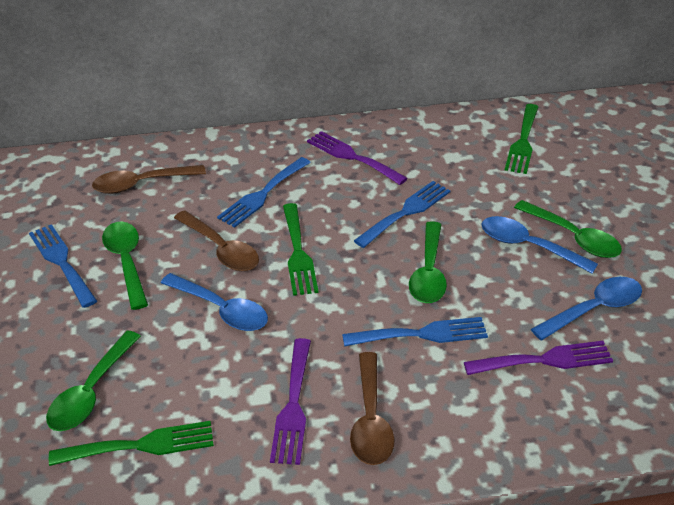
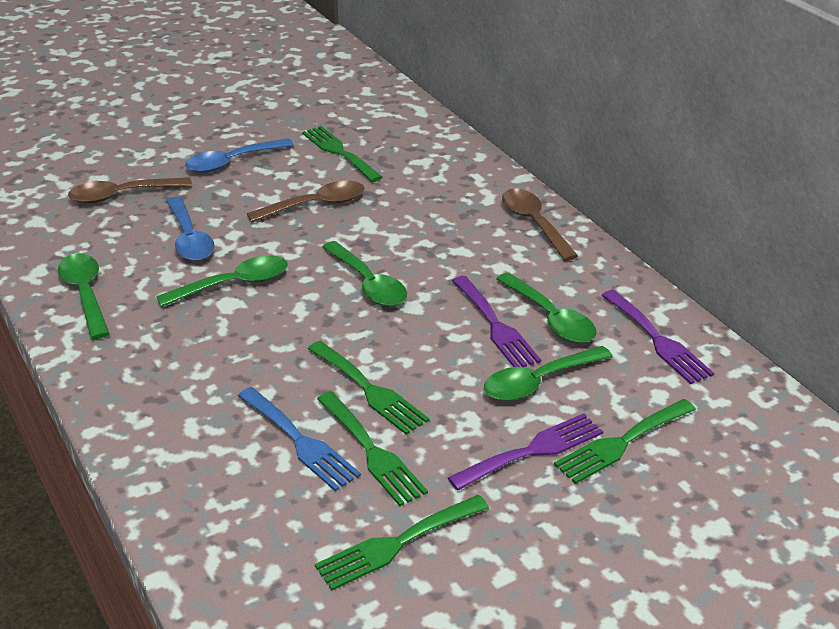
blue fork: [29,224,97,308] [217,157,311,228] [342,317,488,346] [354,181,451,248] = 4 -> [238,387,361,491] = 1
blue spoon: [161,273,268,331] [481,216,598,274] [531,277,642,340] = 3 -> [166,197,215,261] [185,138,294,173] = 2
green fork: [49,421,214,466] [283,203,319,296] [505,104,538,174] = 3 -> [302,126,383,182] [308,341,430,435] [315,495,489,591] [317,391,428,506] [554,399,696,484] = 5
green spoon: [46,330,141,431] [102,221,148,310] [409,221,447,303] [514,200,622,258] = 4 -> [58,253,110,339] [156,255,288,307] [322,241,407,306] [484,346,613,401] [496,272,597,343] = 5

